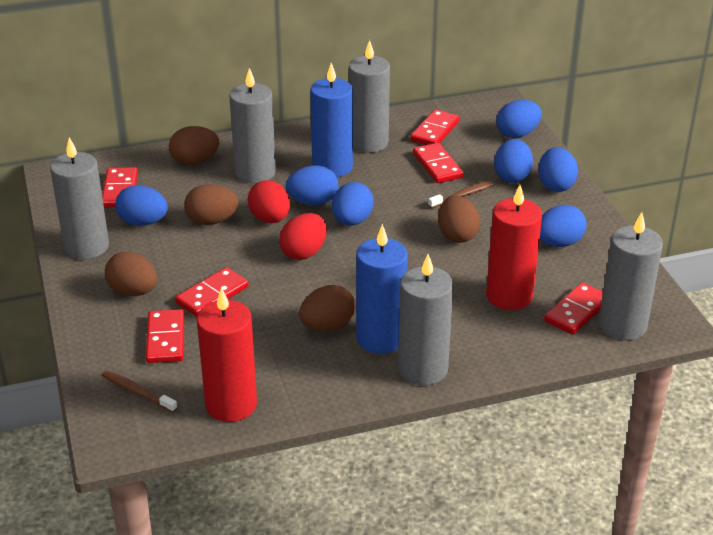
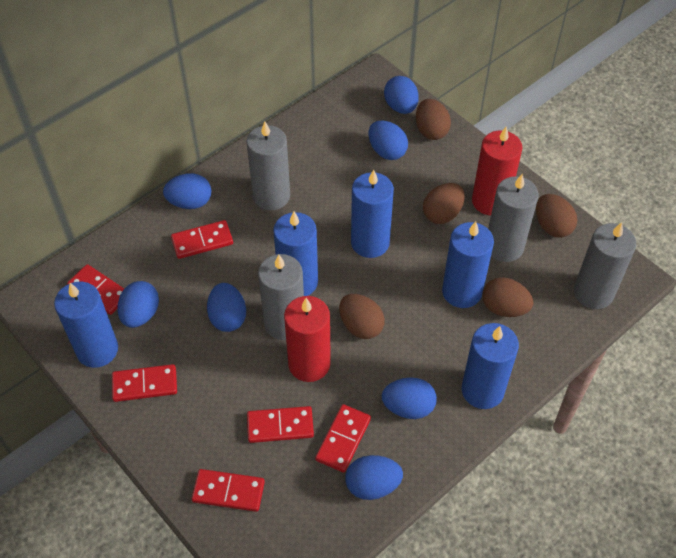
blue candle: [310,63,353,177] [356,224,408,354] = 2 -> [54,282,118,368] [273,211,318,296] [351,170,394,258] [442,221,494,308] [462,323,519,409] = 5
brown toothbrush: [102,370,178,413] [428,181,494,208] = 2 -> none = 0
grey candle: [50,137,109,259] [229,68,276,183] [349,40,390,153] [398,254,453,385] [599,212,663,340] = 5 -> [246,121,290,210] [258,254,304,340] [488,174,539,262] [574,222,636,309] = 4
red egg: [248,180,290,223] [279,213,327,260] = 2 -> none = 0

